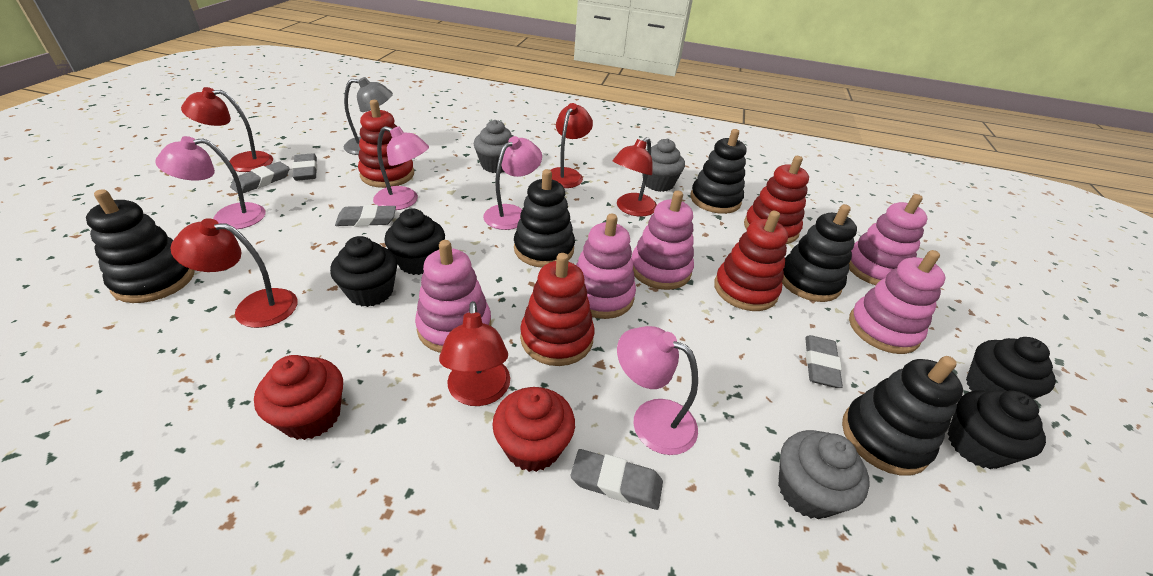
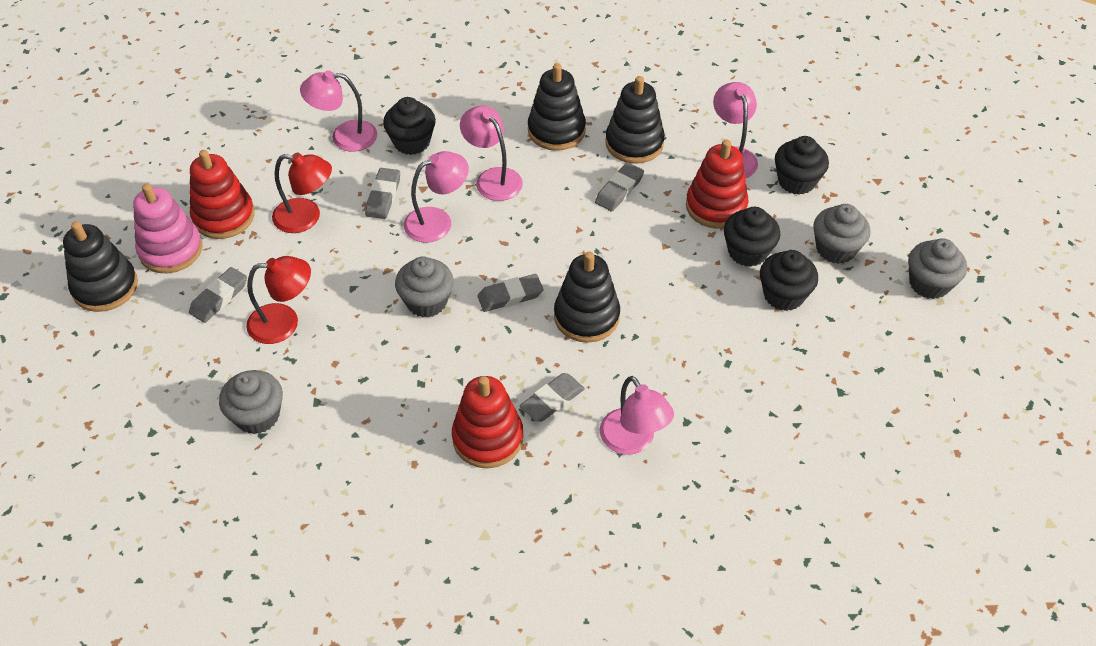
black stacking toy: [86,189,195,303] [514,169,575,267] [690,129,746,214] [782,204,857,302] [842,356,963,476] = 5 -> [63,221,138,312] [528,63,586,151] [554,252,620,343] [605,76,665,164] = 4
grey cupcake: [474,120,513,173] [642,138,685,192] [778,430,870,519] = 3 -> [219,370,283,434] [395,257,454,318] [813,204,870,264] [908,238,967,299] = 4
grey lamp: [344,77,393,155] = 1 -> none = 0
pink lamp: [155,136,265,229] [373,126,429,210] [483,136,542,230] [617,326,698,455] = 4 -> [300,70,377,152] [404,151,469,243] [460,106,523,201] [600,376,674,455] [713,82,758,178] = 5
pink stacking toy: [415,240,491,353] [576,214,636,319] [632,190,694,290] [849,194,928,285] [849,250,945,354] = 5 -> [133,184,203,273] = 1
red cupcake: [254,355,343,440] [492,387,575,472] = 2 -> none = 0
red lamp: [171,218,298,328] [181,87,273,172] [439,301,510,406] [551,103,593,188] [613,137,657,217] = 5 -> [246,256,311,344] [272,153,332,233] = 2
red stacking toy: [358,100,414,188] [520,253,595,366] [714,211,788,311] [744,156,809,244] = 4 -> [190,150,255,239] [452,376,524,468] [686,140,748,229] = 3

